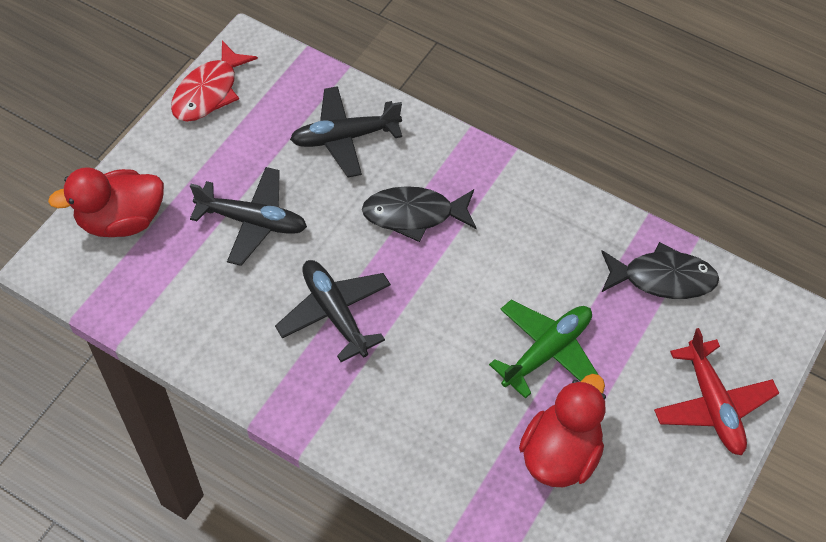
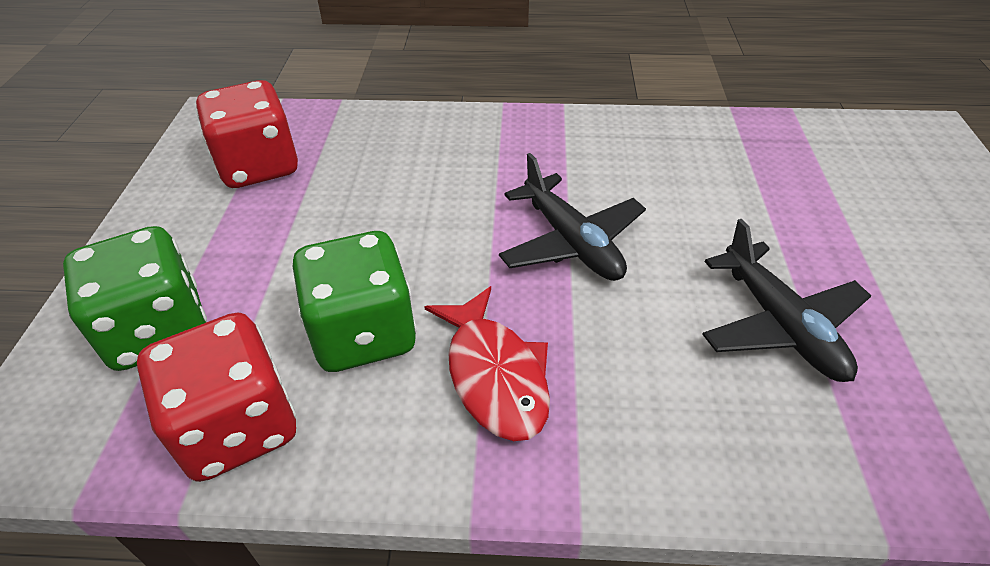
black fish: [362,186,477,242] [601,242,719,299] = 2 -> none = 0
black plane: [190,167,307,266] [275,260,391,362] [290,86,402,177] = 3 -> [499,153,646,281] [702,219,871,382] = 2
green dice: none = 0 -> [63,226,207,371] [293,231,417,372] = 2
green plane: [489,300,598,399] = 1 -> none = 0
red dice: none = 0 -> [137,312,296,482] [196,80,298,188] = 2
red duck: [48,167,164,237] [519,374,606,487] = 2 -> none = 0
red plane: [654,328,779,455] = 1 -> none = 0

